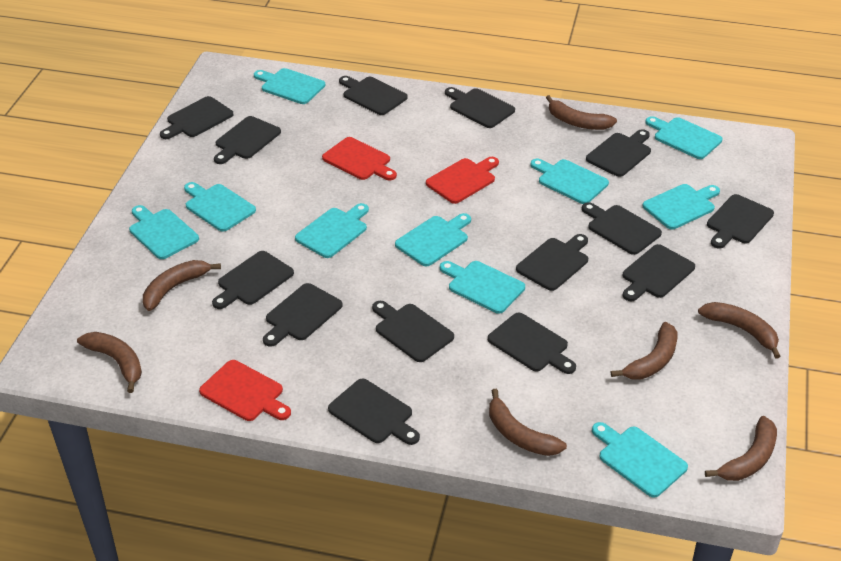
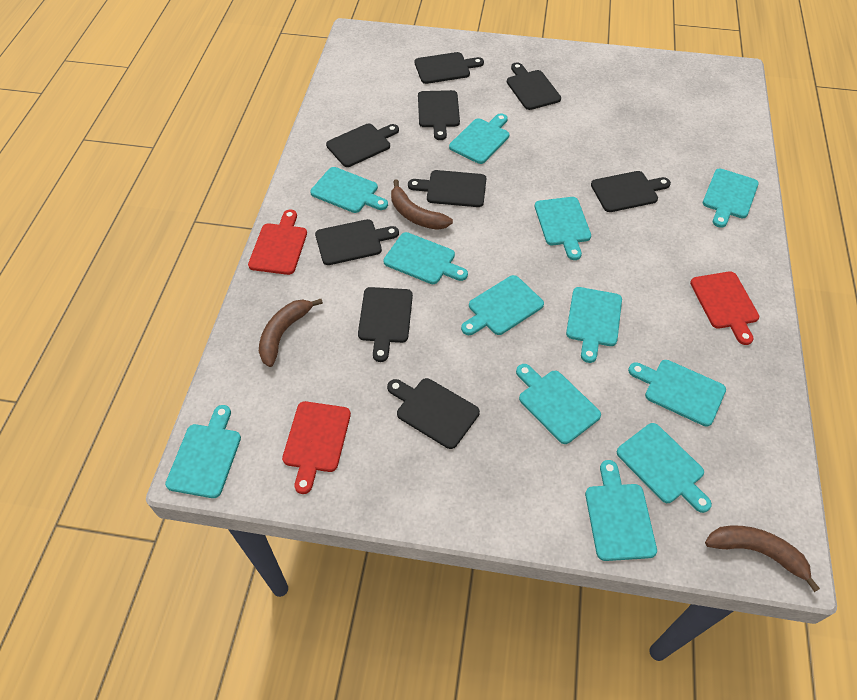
black cutting board: [160,96,234,139] [212,251,294,309] [214,116,281,164] [263,283,343,347] [328,379,420,445] [339,76,408,115] [372,301,454,362] [445,87,515,128] [488,312,576,374] [516,234,588,291] [582,202,662,255] [586,129,651,177] [622,244,695,302] [707,194,774,249] = 14 -> [315,219,399,265] [326,124,399,167] [358,287,413,362] [387,378,480,449] [408,170,486,207] [415,52,484,84] [418,90,460,140] [507,62,561,110] [591,171,671,212] = 9
brown banana: [77,332,142,393] [143,260,221,311] [489,389,567,456] [546,95,617,130] [611,322,678,380] [698,302,781,359] [705,416,777,481] = 7 -> [259,299,323,367] [391,179,453,230] [705,526,820,592] = 3
turquoise cutting board: [129,205,199,259] [184,182,256,232] [254,68,325,104] [295,203,369,258] [395,213,471,266] [440,261,525,314] [530,159,609,204] [592,422,688,498] [643,184,720,229] [646,116,722,159] = 10 -> [165,405,241,498] [310,167,388,213] [383,232,468,284] [449,113,509,164] [461,275,544,335] [516,364,601,444] [535,197,591,260] [566,287,622,363] [585,460,657,561] [617,423,712,513] [628,360,726,427] [703,169,759,228] = 12

